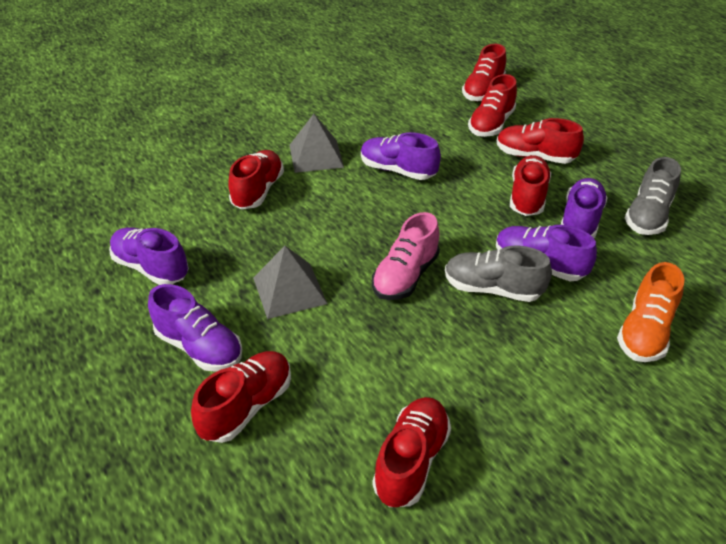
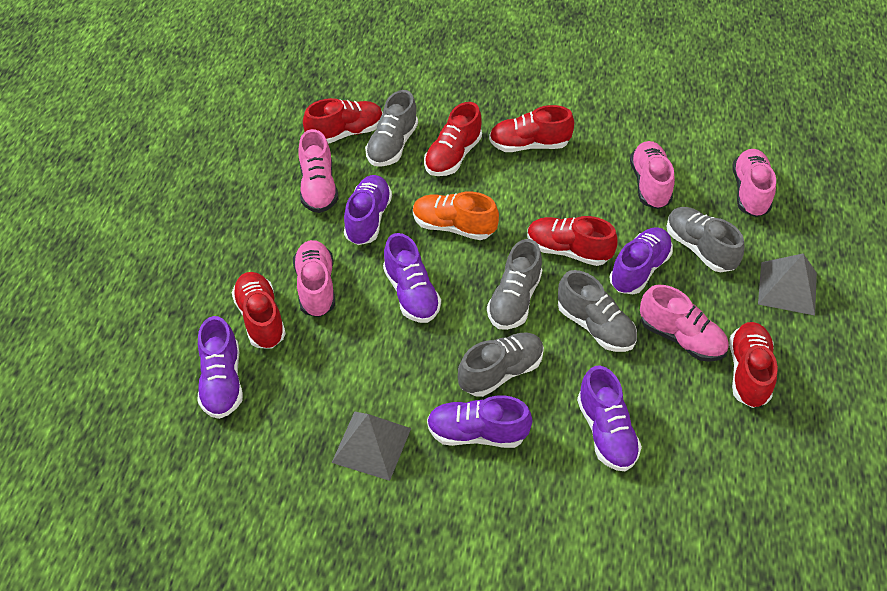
grey shoe: [445,245,552,302] [625,157,681,235] = 2 -> [365,90,418,167] [458,333,544,397] [487,239,542,330] [558,270,637,352] [666,207,745,272] = 5
pink shoe: [372,212,440,300] = 1 -> [293,240,335,317] [298,129,338,213] [630,141,675,209] [640,285,729,362] [732,149,776,217] = 5
purple shoe: [109,227,189,285] [148,284,242,372] [361,132,441,180] [496,225,597,281] [561,178,608,238] = 5 -> [198,316,243,419] [344,175,392,245] [383,233,441,323] [427,395,532,448] [577,366,642,471] [609,227,673,294] = 6
red shoe: [191,351,291,443] [228,150,284,209] [372,397,451,507] [462,44,506,101] [468,74,517,137] [497,118,584,164] [510,155,551,216] = 7 -> [231,272,286,349] [303,98,383,144] [424,102,482,176] [489,105,574,152] [527,216,618,266] [729,322,778,408] = 6

